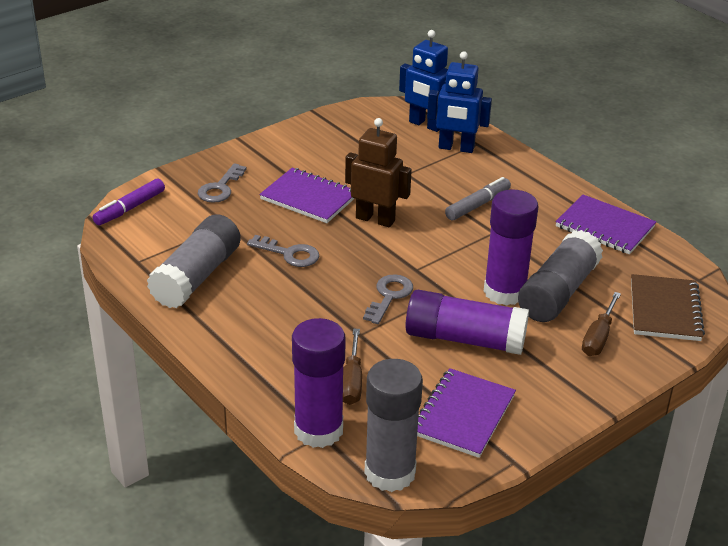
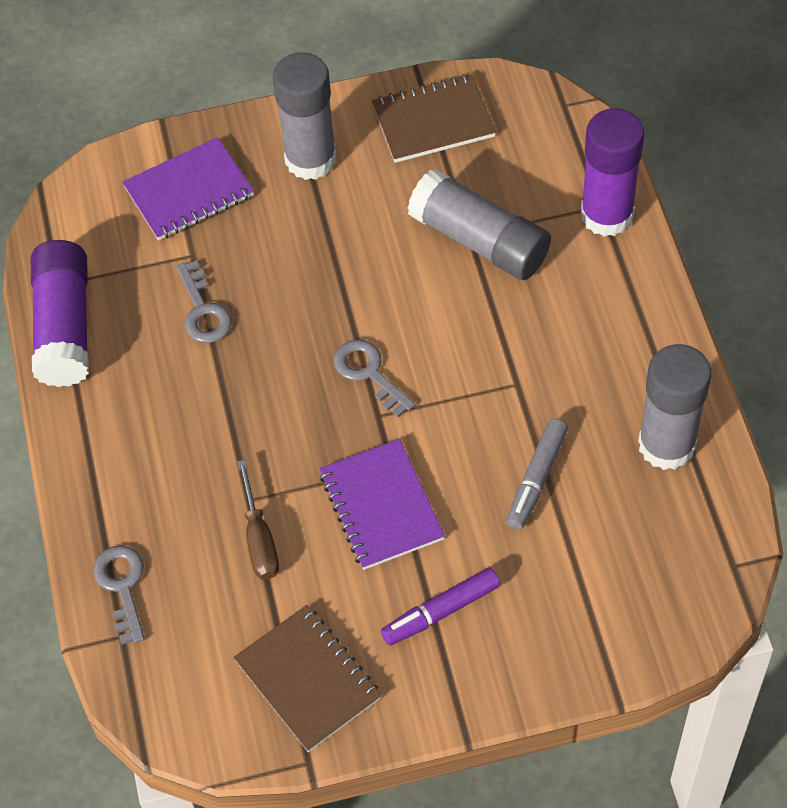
blue robot: [399,30,448,132] [427,51,492,153] = 2 -> none = 0
brown notebook: [631,274,705,341] = 1 -> [233,605,382,752] [372,74,496,163] = 2
brown robot: [345,118,412,227] = 1 -> none = 0
brown screwdriver: [343,329,362,405] [582,292,621,356] = 2 -> [237,460,279,580] = 1
purple glue stick: [292,318,346,448] [406,290,529,355] [484,190,539,306] = 3 -> [31,240,89,387] [580,108,645,237] = 2
purple notebook: [259,168,355,223] [417,368,516,458] [555,195,656,255] = 3 -> [122,137,254,241] [319,439,445,570] = 2

